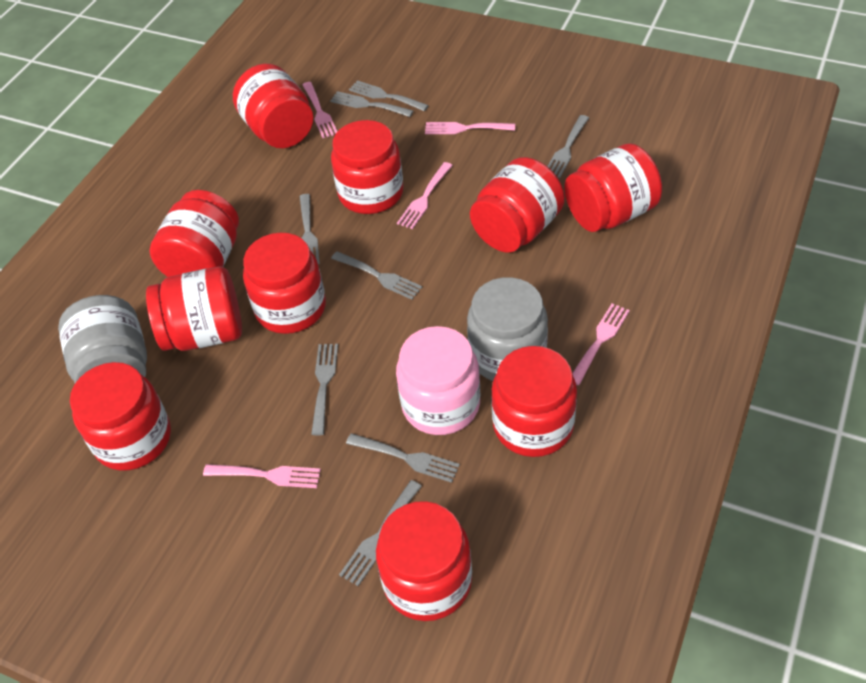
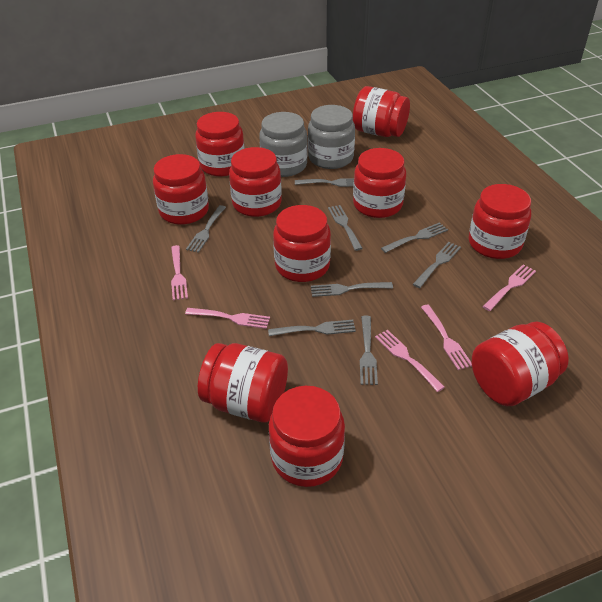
pink jar: [396,326,480,435] = 1 -> none = 0

